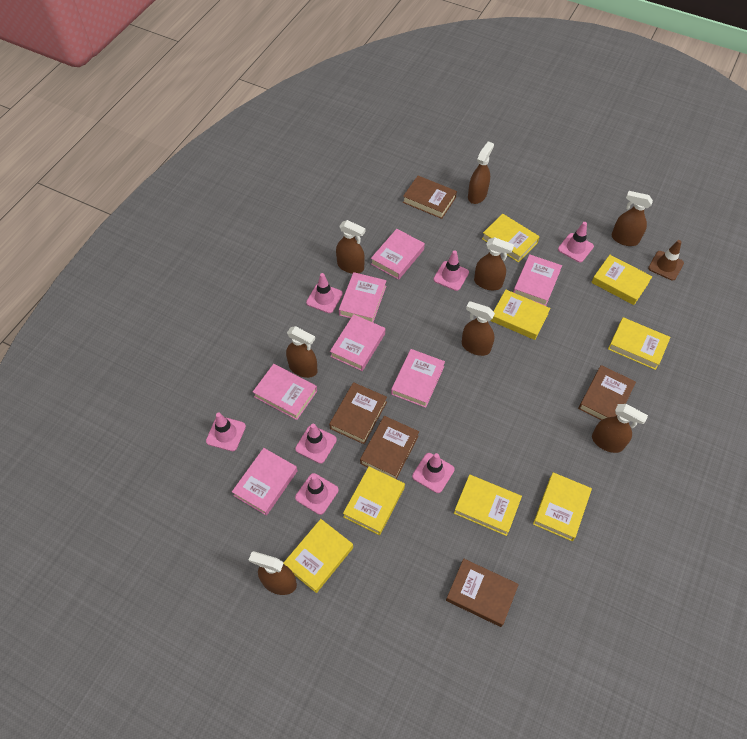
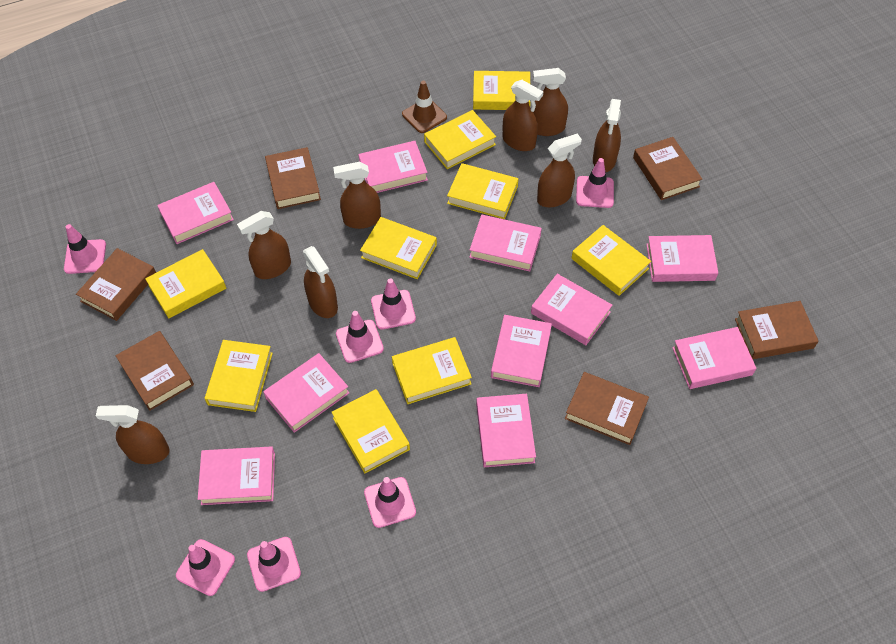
brown book: [329,382,387,444] [360,416,419,479] [403,176,457,219] [446,559,519,627] [578,365,636,420] = 5 -> [76,248,156,321] [115,331,194,411] [265,147,321,209] [565,372,649,445] [633,137,702,200] [735,301,818,359] = 6
pink book: [232,448,297,516] [253,364,317,420] [330,314,385,371] [339,272,387,322] [371,229,425,280] [391,349,445,408] [513,254,562,306] = 7 -> [157,182,234,244] [198,446,275,505] [263,353,349,433] [358,141,428,193] [469,215,542,272] [476,394,536,467] [491,315,552,387] [531,274,612,345] [646,235,718,282] [672,327,756,389] = 10
yellow book: [284,519,353,593] [343,466,405,535] [454,474,522,536] [482,214,540,263] [491,290,550,340] [533,472,592,541] [591,255,652,305] [608,317,671,370] = 8 -> [145,249,226,318] [205,340,273,412] [331,389,410,474] [360,217,437,279] [392,337,472,404] [424,110,496,169] [447,163,519,219] [473,71,531,110] [571,225,651,296] = 9

